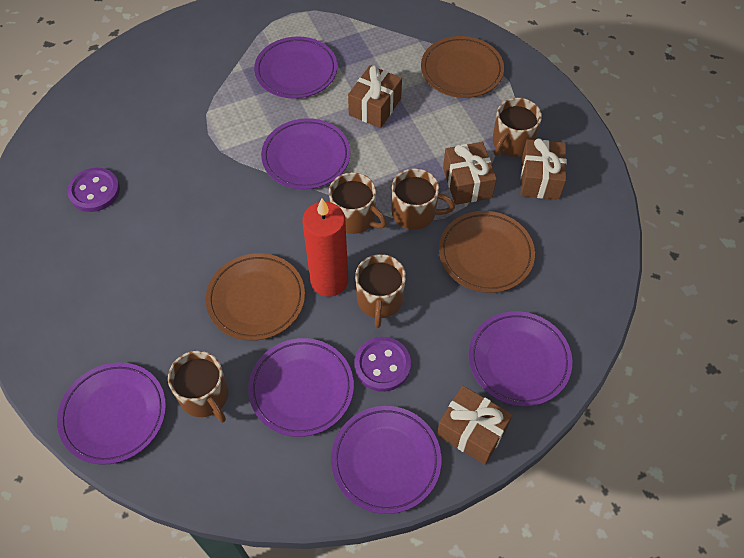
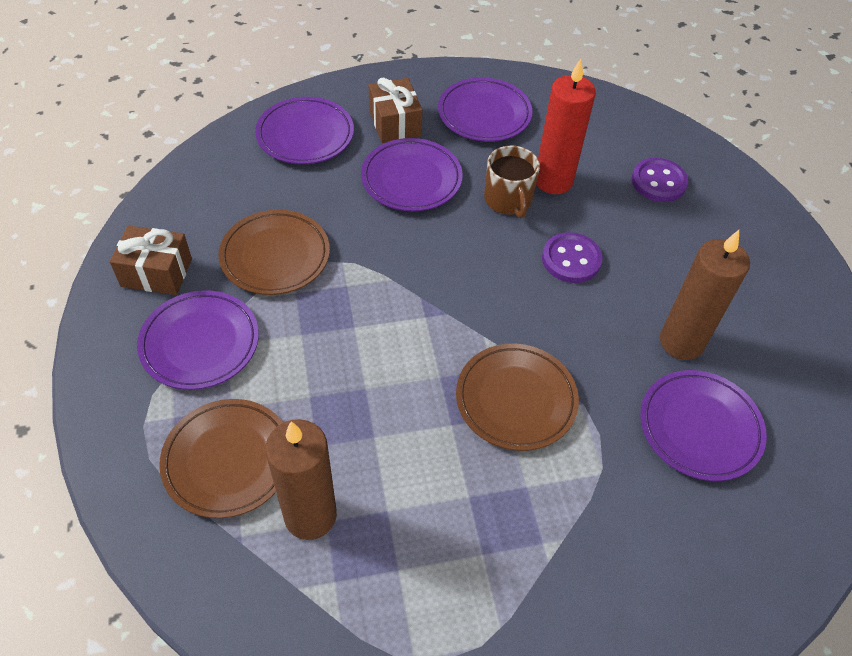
brown candle: none = 0 -> [265,419,337,540] [660,230,750,360] = 2
brown gift: [348,65,402,128] [437,386,513,465] [443,142,497,205] [520,139,567,200] = 4 -> [110,225,192,295] [369,78,422,143] = 2
brown mug: [168,351,229,423] [329,172,387,234] [355,254,406,328] [392,168,455,230] [493,98,542,157] = 5 -> [484,146,540,218] = 1
purple plate: [57,362,166,465] [248,338,354,437] [254,37,337,99] [261,118,351,190] [331,406,441,514] [468,311,572,406] = 6 -> [137,290,259,390] [255,97,354,164] [361,138,463,211] [438,78,533,142] [640,370,767,481] = 5

